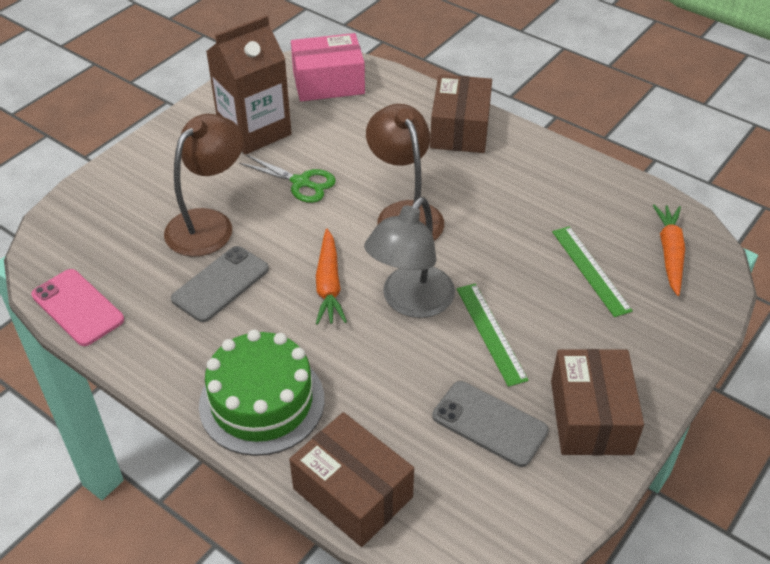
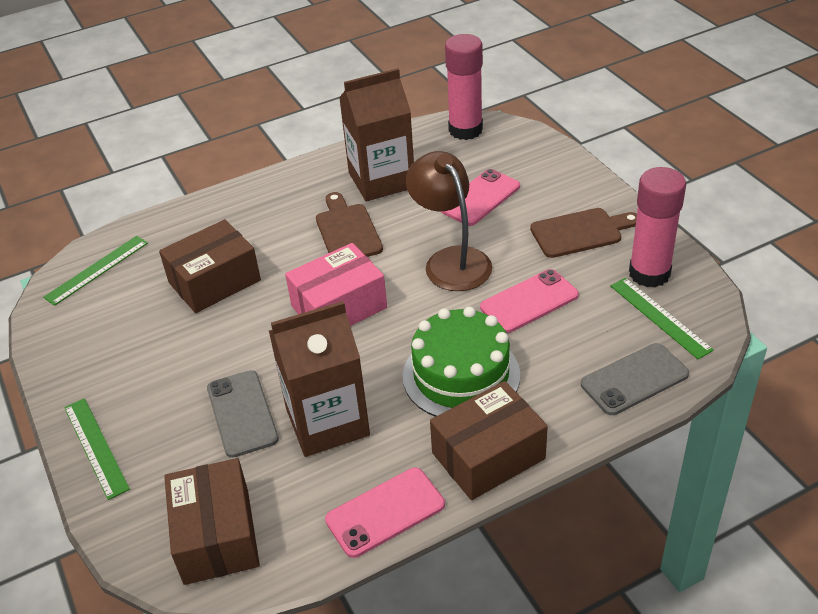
brown carton: [206,15,291,155] = 1 -> [269,301,370,457] [339,68,414,201] = 2
brown cutting board: none = 0 -> [316,192,383,257] [530,208,637,258] = 2
brown lamp: [164,114,243,257] [366,104,444,241] = 2 -> [406,151,492,291] = 1
green ruler: [457,283,529,387] [552,226,633,317] = 2 -> [43,236,148,306] [64,398,130,500] [610,278,714,359] = 3
green scissors: [239,155,336,203] = 1 -> none = 0
grey lamp: [364,197,455,318] = 1 -> none = 0
orange carrot: [316,229,347,325] [653,205,685,296] = 2 -> none = 0
pink glue stick: none = 0 -> [445,34,483,140] [629,167,686,287] = 2
pink phone: [31,269,124,346] = 1 -> [325,468,445,558] [440,169,520,226] [480,269,579,333] = 3

